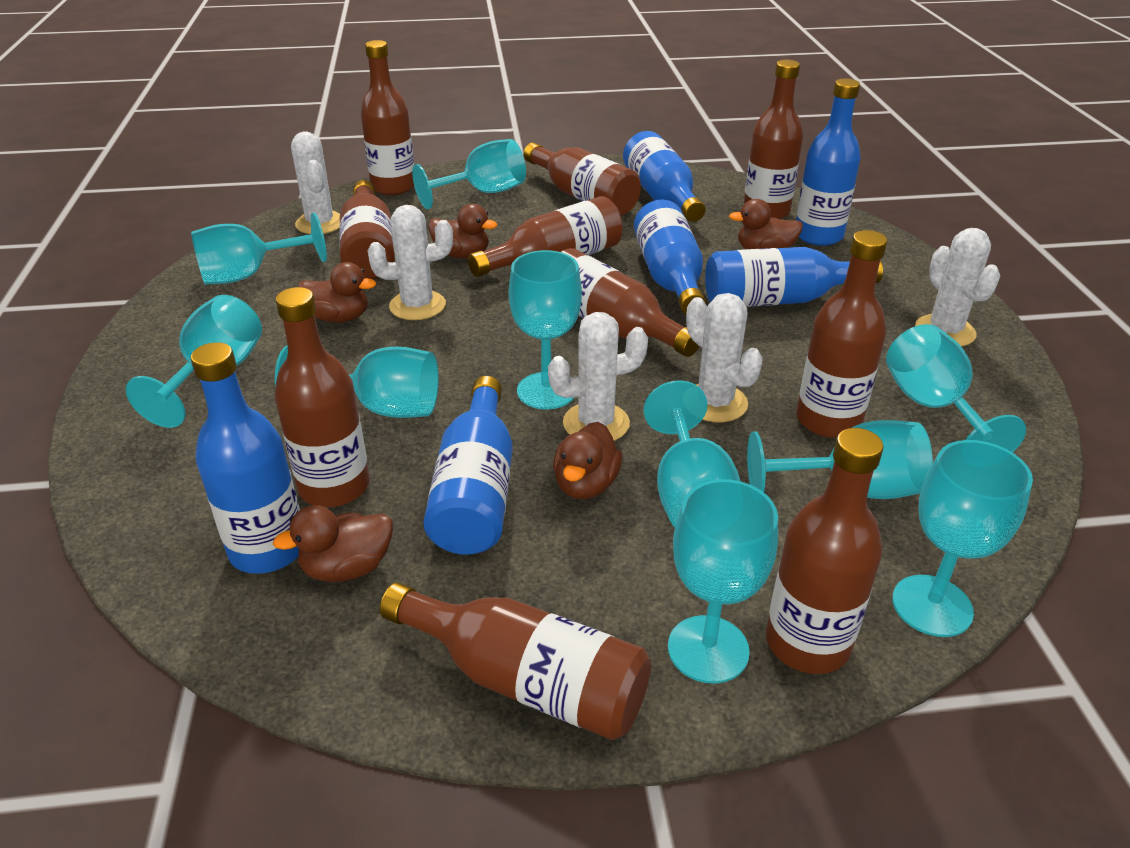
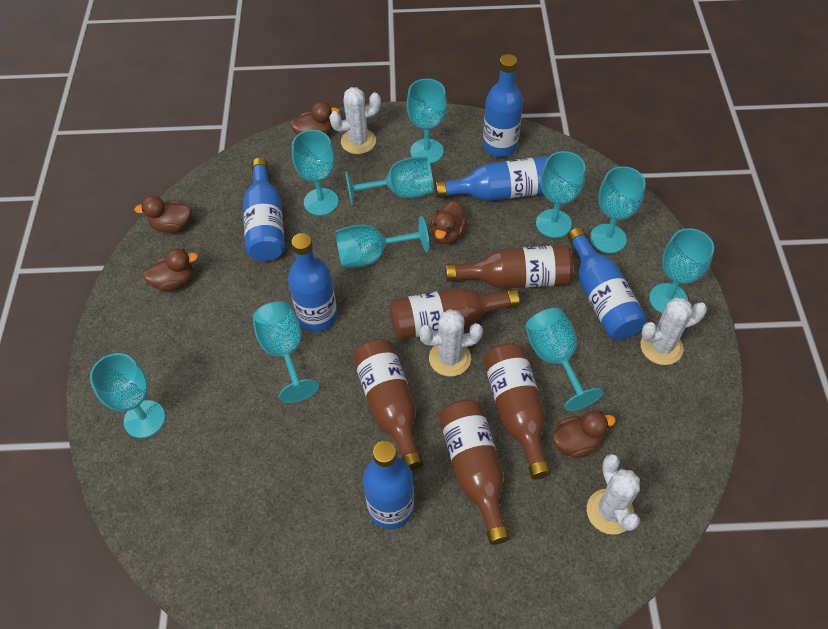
brown bottle: [274,287,370,507] [339,180,395,279] [361,40,414,195] [380,582,651,740] [468,196,623,277] [524,142,641,216] [561,248,699,357] [744,60,803,219] [766,428,884,674] [796,230,887,438] = 10 -> [353,339,424,471] [390,288,519,340] [439,399,510,545] [445,245,573,289] [483,343,551,479] = 5
white cactus: [291,132,340,234] [368,205,453,320] [548,312,648,441] [686,293,763,422] [915,228,1000,347] = 5 -> [329,87,381,154] [419,309,483,377] [587,454,640,535] [641,298,707,365] = 4

